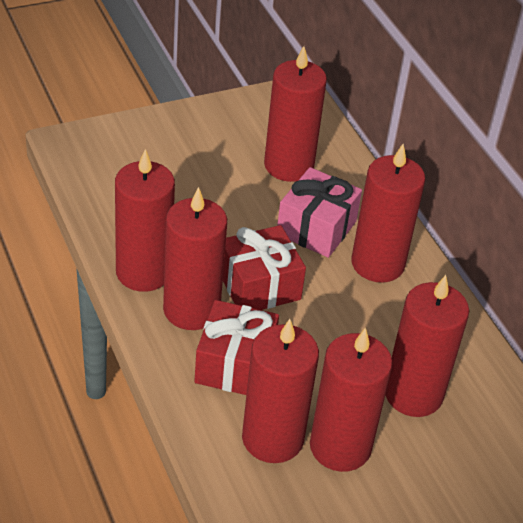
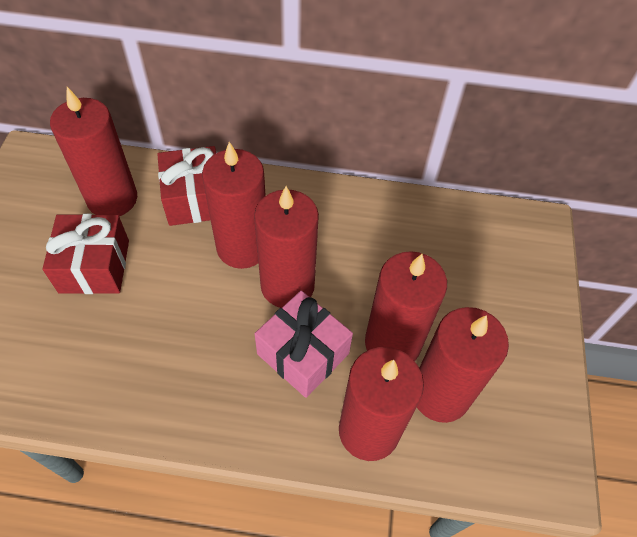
red candle: [115,149,175,292] [163,187,227,330] [242,319,319,463] [264,46,327,182] [310,327,392,472] [351,144,425,283] [385,275,469,417] = 7 -> [50,87,137,216] [202,142,266,269] [254,186,319,308] [339,347,424,461] [365,251,447,361] [417,307,509,423] = 6

